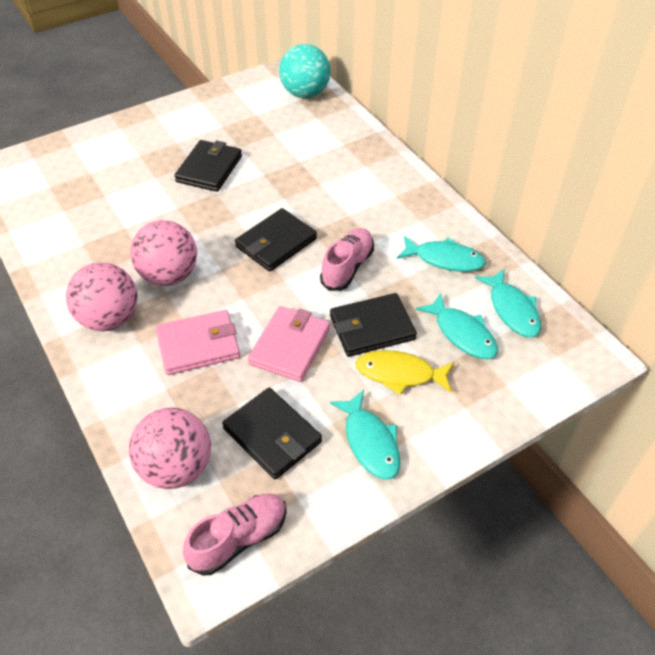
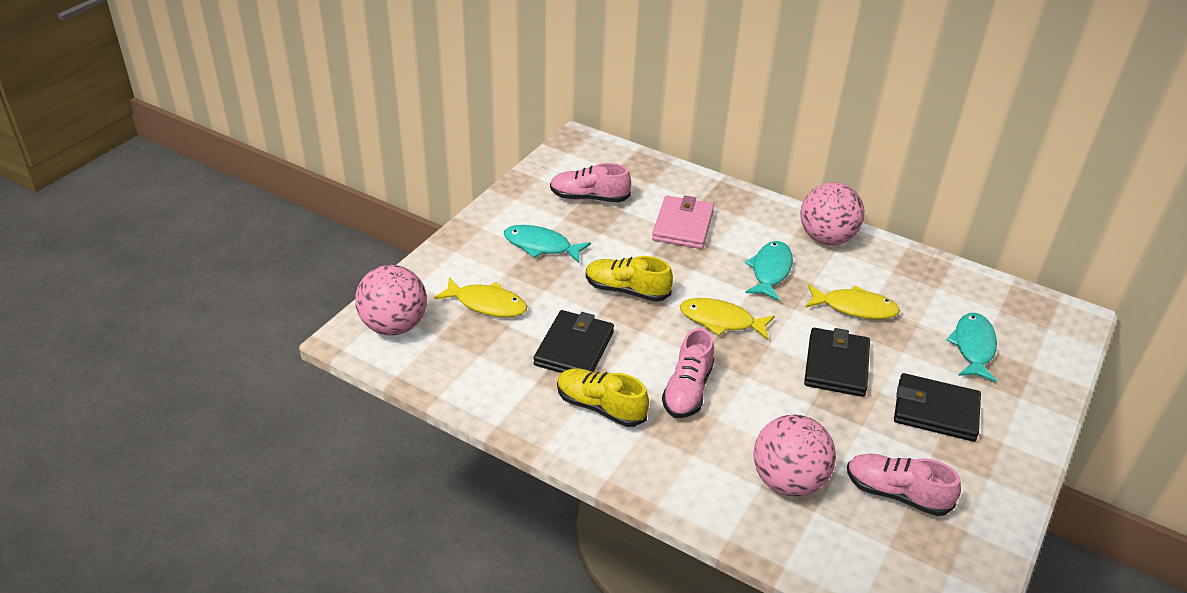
black wallet: [174,140,242,192] [222,388,322,479] [235,208,317,271] [330,293,417,357] = 4 -> [534,310,614,373] [804,328,870,397] [894,373,981,442] = 3
pink shoe: [183,494,287,576] [320,228,374,291] = 2 -> [550,163,631,202] [662,328,714,418] [847,454,961,516] = 3
pink wallet: [156,310,240,375] [248,306,330,382] = 2 -> [652,195,714,249] = 1
turquoise ball: [279,44,331,98] = 1 -> none = 0
turquoise fish: [330,390,400,480] [397,236,486,272] [416,293,498,359] [475,268,541,337] = 4 -> [504,225,591,263] [745,241,793,301] [946,313,997,382] = 3
yellow fish: [355,350,454,395] = 1 -> [434,277,527,317] [680,298,775,340] [805,284,900,319] = 3
yellow shoe: none = 0 -> [557,368,649,427] [586,256,673,302] = 2

